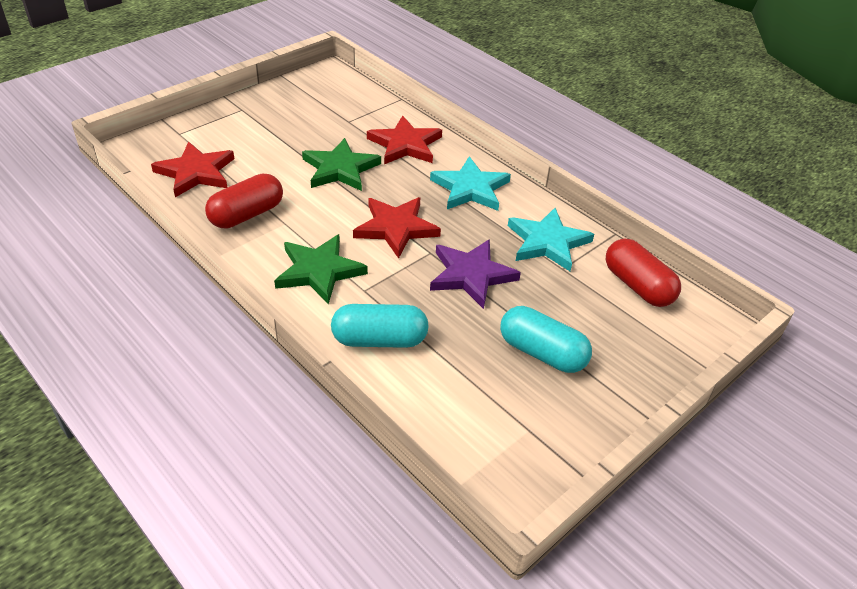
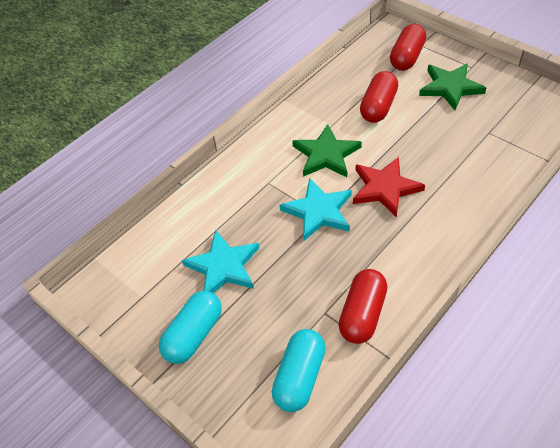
purple star: [430,239,521,309] = 1 -> none = 0
red capsule: [205,173,283,229] [606,238,681,307] = 2 -> [339,269,387,344] [360,71,398,123] [390,24,426,71] = 3
red star: [151,142,234,197] [353,197,441,259] [367,116,442,164] = 3 -> [353,157,425,218] = 1

